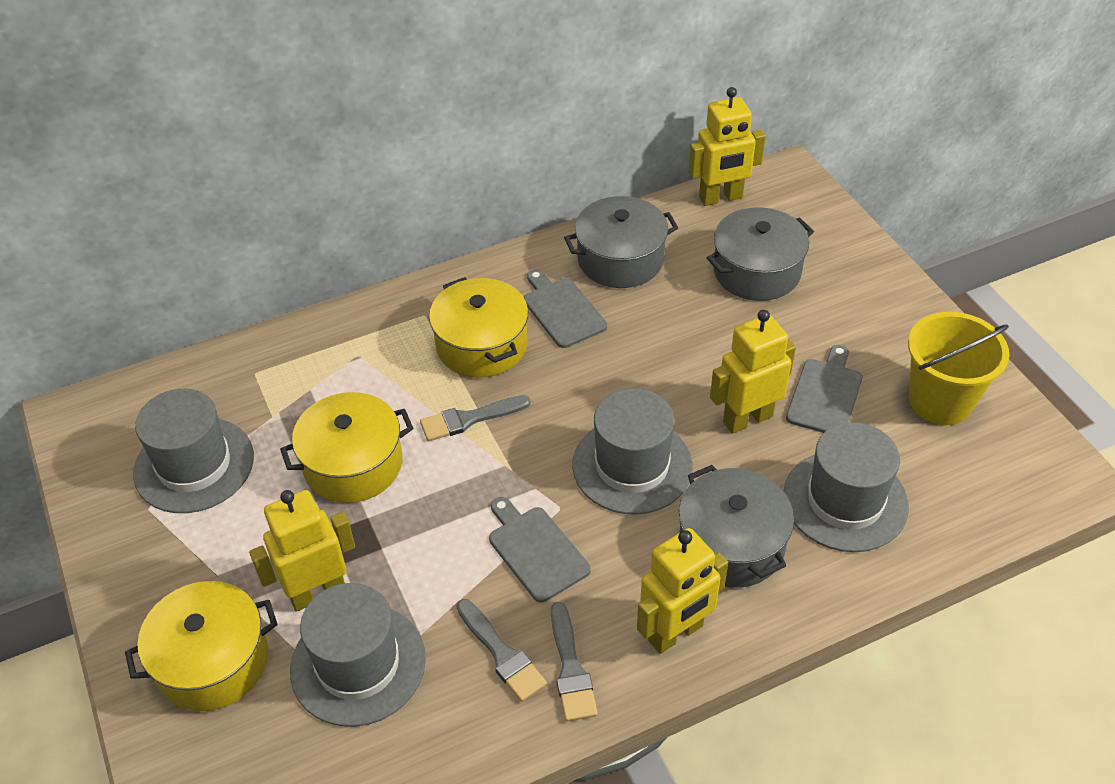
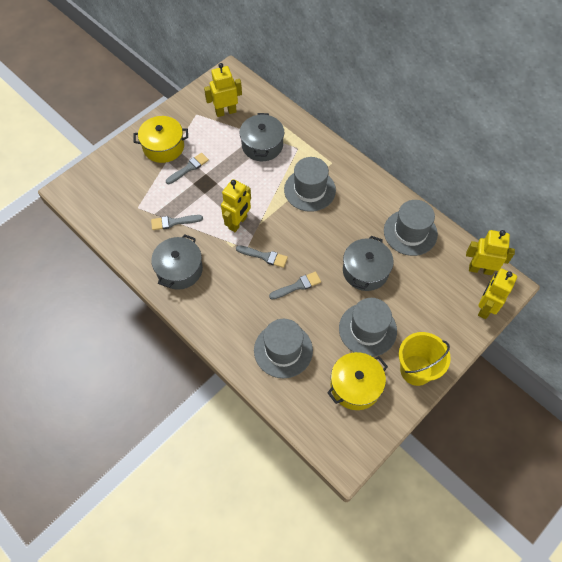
grey brush: [420,395,531,441] [457,599,547,702] [551,602,598,721] = 3 -> [151,215,203,230] [166,153,209,184] [236,245,288,268] [269,272,321,300] = 4
grey cutting board: [489,497,591,602] [524,269,607,348] [786,345,863,433] = 3 -> none = 0
yellow pot: [125,581,278,711] [280,392,413,503] [429,277,528,378] = 3 -> [134,116,188,163] [327,352,388,410] = 2

